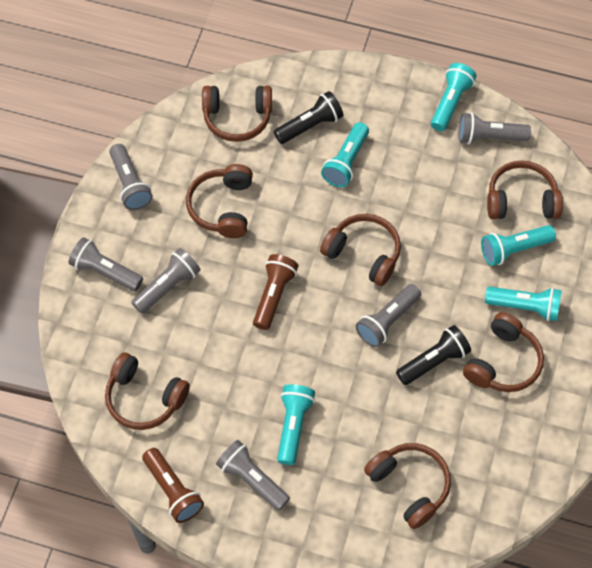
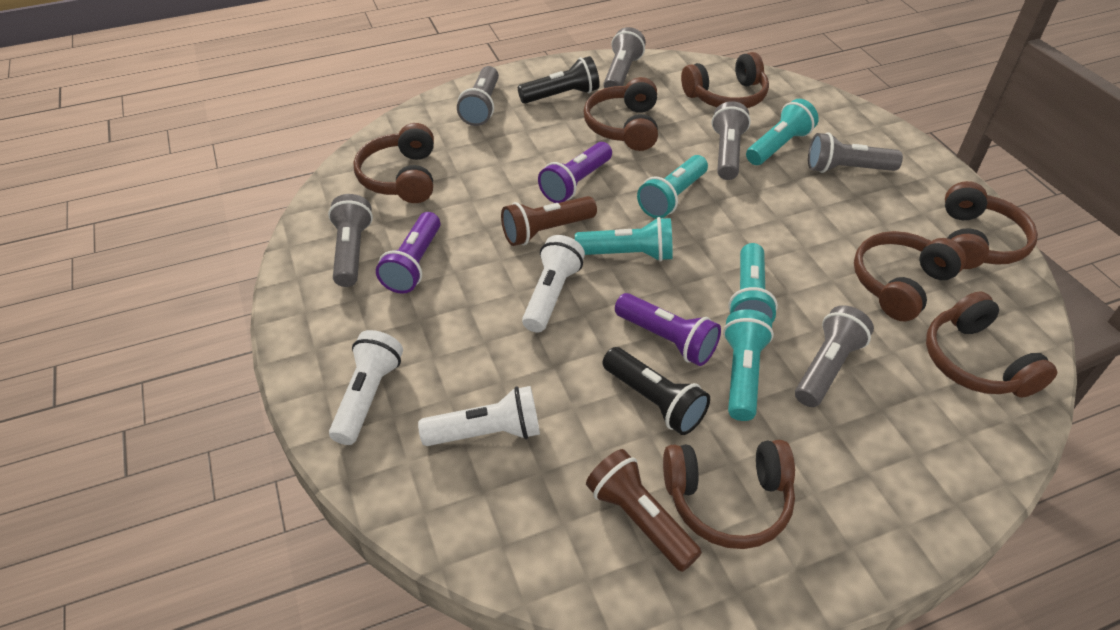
purple flashlight: none = 0 -> [376,212,440,294] [538,142,612,203] [615,293,721,366] = 3
white flashlight: none = 0 -> [329,330,403,445] [418,386,540,446] [522,235,585,332] = 3

